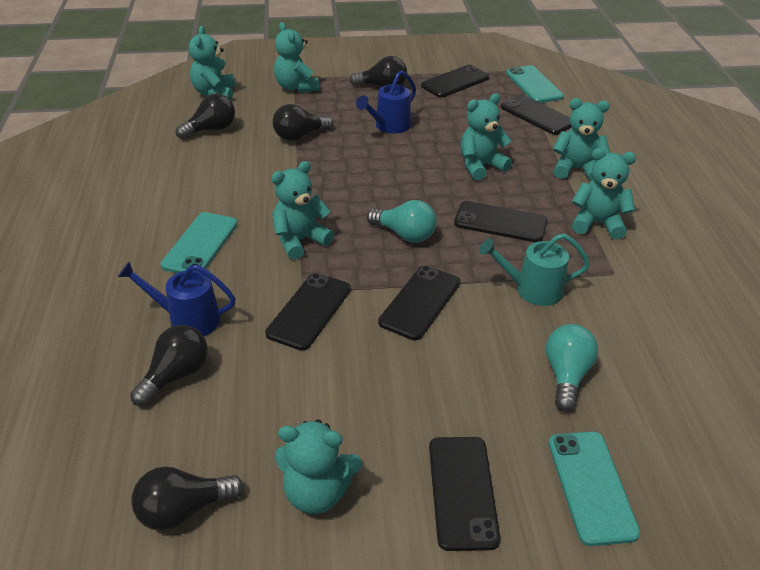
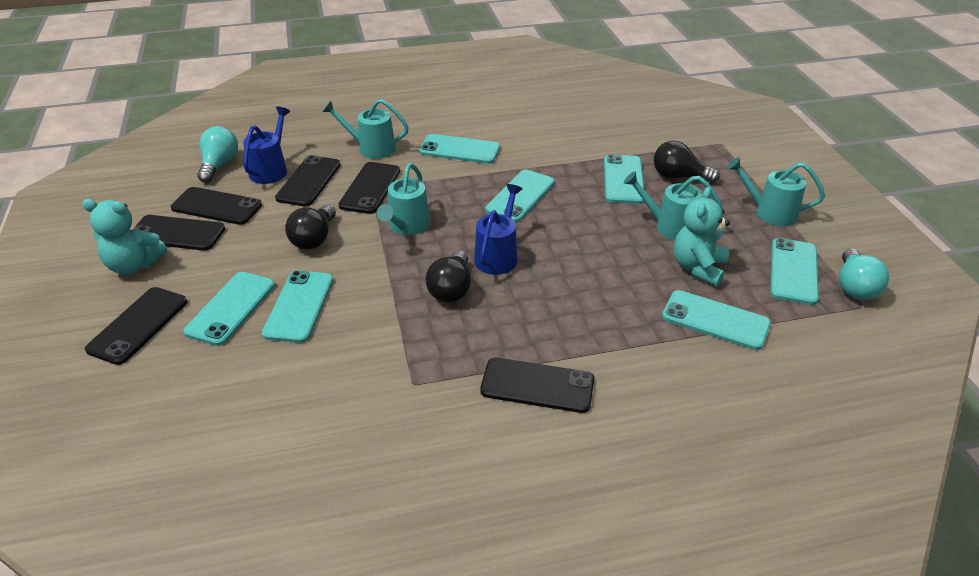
black light bulb: [130,325,208,406] [131,466,244,531] [176,94,235,139] [273,104,333,141] [349,56,407,87] = 5 -> [285,204,336,250] [425,250,471,302] [654,141,720,183] = 3
turquoise phone: [160,212,238,273] [506,66,564,103] [548,431,640,546] = 3 -> [183,272,275,346] [262,270,333,343] [419,134,500,164] [485,170,555,222] [604,154,644,204] [662,290,771,350] [770,238,819,305] = 7
turquoise teddy bear: [189,26,235,100] [271,161,334,260] [274,22,319,93] [275,419,362,514] [460,93,512,181] [553,98,610,181] [572,148,636,239] = 7 -> [82,199,167,274] [674,187,730,286] = 2
turquoise watering can: [479,234,590,306] = 1 -> [322,99,409,159] [377,163,430,235] [624,171,723,240] [727,157,825,226] = 4

